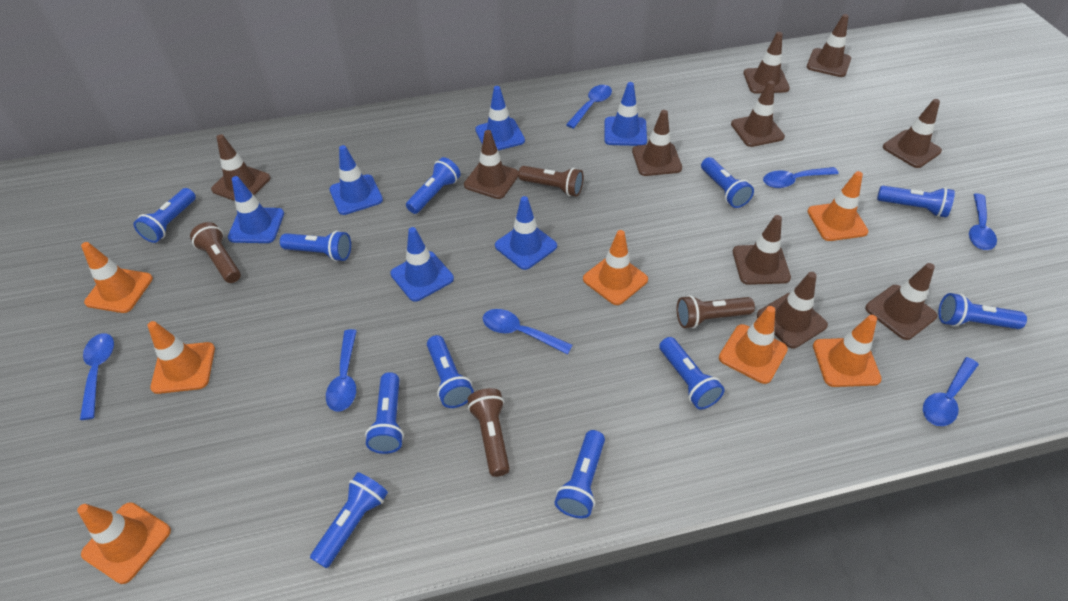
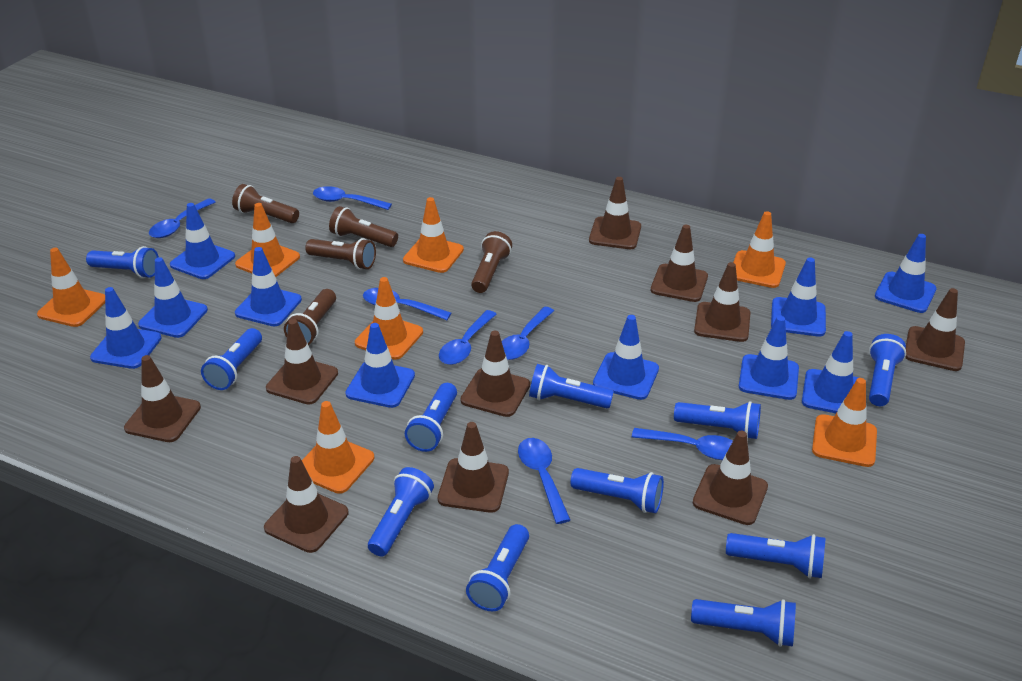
blue traffic cone: [228,176,284,243] [329,145,383,215] [390,227,454,302] [475,86,525,150] [495,196,557,270] [605,82,647,146] = 6 -> [90,287,162,369] [138,257,208,338] [170,203,235,279] [235,247,302,326] [345,323,415,408] [593,315,659,400] [739,316,799,400] [771,257,826,337] [802,331,858,413] [875,234,937,313] = 10
brown flashlight: [190,222,241,283] [468,388,510,477] [518,166,584,197] [677,295,755,329] = 4 -> [232,184,299,223] [284,289,336,345] [305,238,376,270] [329,206,398,247] [471,231,512,293] = 5

